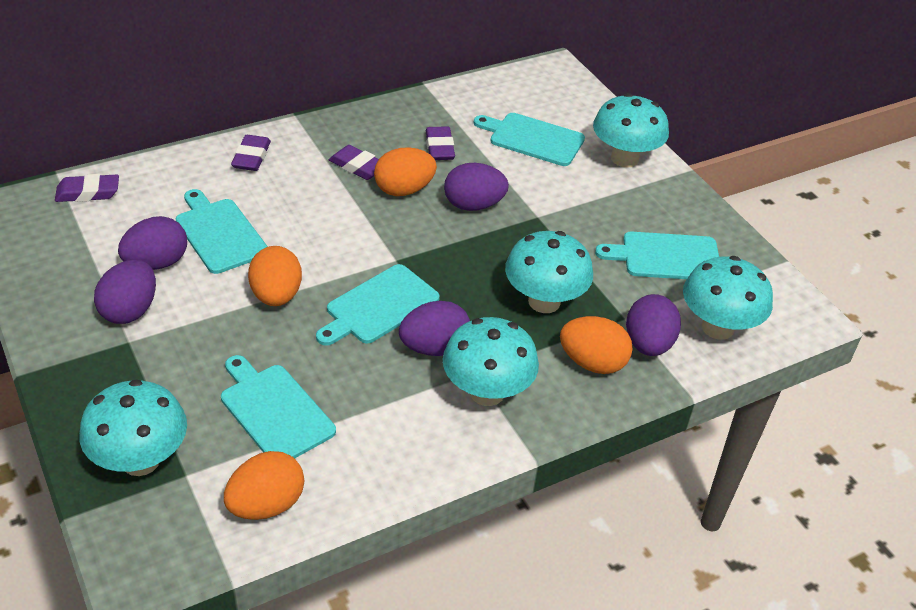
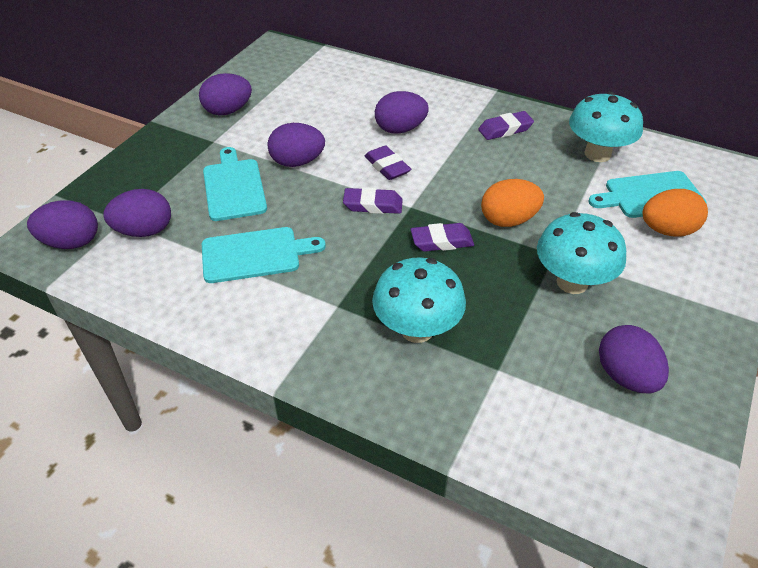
orange egg: [224,451,304,520] [248,246,302,306] [374,147,437,196] [560,316,633,374] = 4 -> [481,179,544,227] [643,189,708,236] = 2
purple egg: [94,260,156,324] [118,216,187,270] [399,301,470,356] [444,163,509,211] [626,294,681,356] = 5 -> [27,200,98,249] [103,189,171,237] [199,73,252,115] [267,123,325,167] [375,91,429,134] [599,325,669,393] = 6
turquoise cutting board: [176,189,268,274] [221,355,336,459] [316,264,440,346] [474,113,585,166] [595,232,719,279] = 5 -> [202,227,326,283] [203,147,267,221] [588,171,707,218] = 3
turquoise mushroom: [79,379,187,476] [443,317,539,406] [505,231,593,313] [593,93,669,168] [683,256,773,340] = 5 -> [372,257,466,343] [537,212,626,294] [569,92,643,162] = 3

